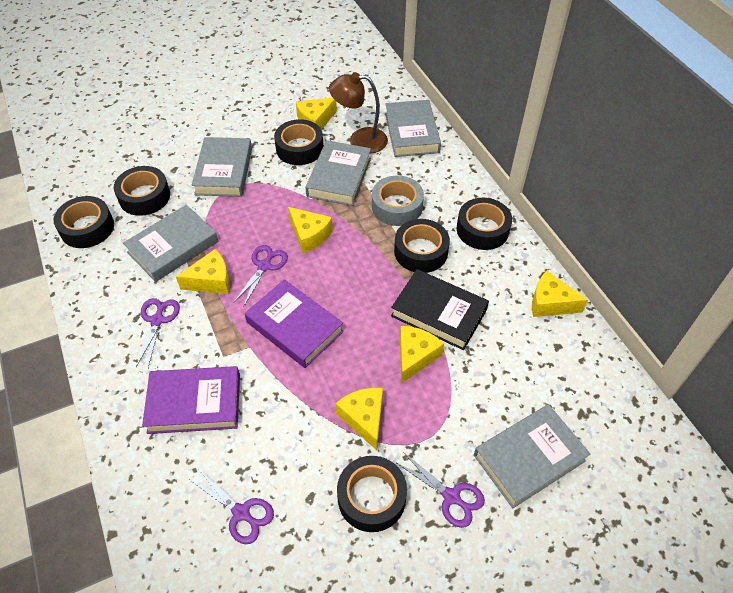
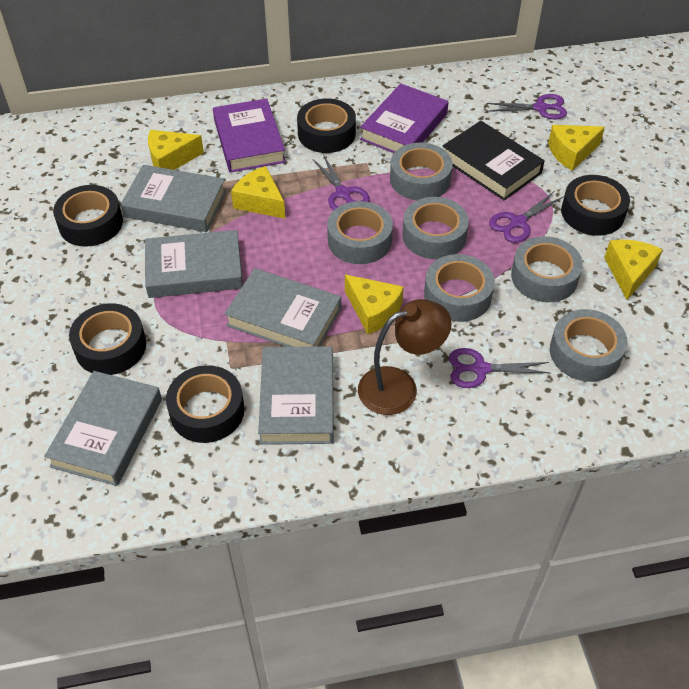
black tape: [53,196,114,248] [114,166,170,216] [274,119,323,165] [337,456,407,532] [394,219,450,273] [457,198,512,250] = 6 -> [53,185,123,247] [69,303,146,375] [166,365,245,443] [297,98,356,153] [561,175,630,236] = 5
grey tape: [372,175,424,226] = 1 -> [327,201,393,264] [390,143,453,200] [402,197,469,259] [424,254,495,322] [511,236,583,302] [550,309,627,382] = 6
yellow cheese: [176,249,230,294] [288,207,333,253] [296,98,337,130] [335,388,383,450] [400,326,444,383] [532,271,588,317] = 6 -> [148,130,204,170] [231,166,286,219] [345,275,404,334] [548,125,605,171] [604,239,663,300] = 5

